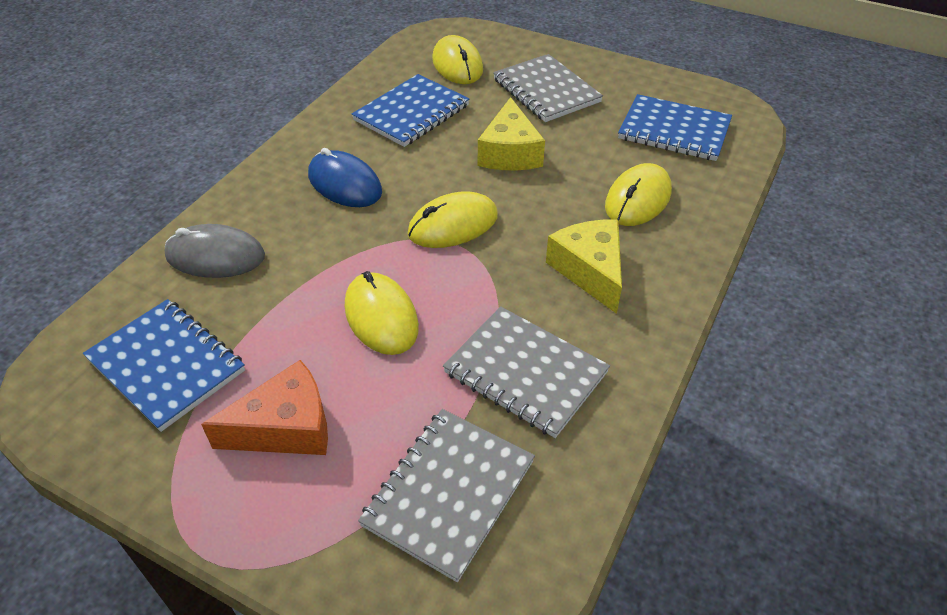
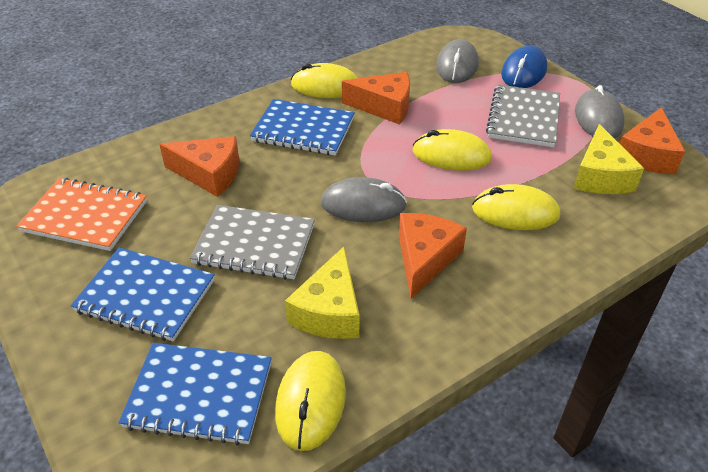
grey mouse: [165,224,265,278] = 1 -> [321,177,407,222] [436,39,479,83] [575,85,624,138] = 3
grey notebook: [358,409,535,582] [443,306,610,438] [493,54,603,122] = 3 -> [190,205,315,280] [486,84,560,147] = 2
orange cheese: [201,360,328,455] = 1 -> [159,136,239,197] [342,72,410,125] [399,213,467,299] [620,107,685,174] = 4
orange notebook: none = 0 -> [16,178,147,251] = 1

